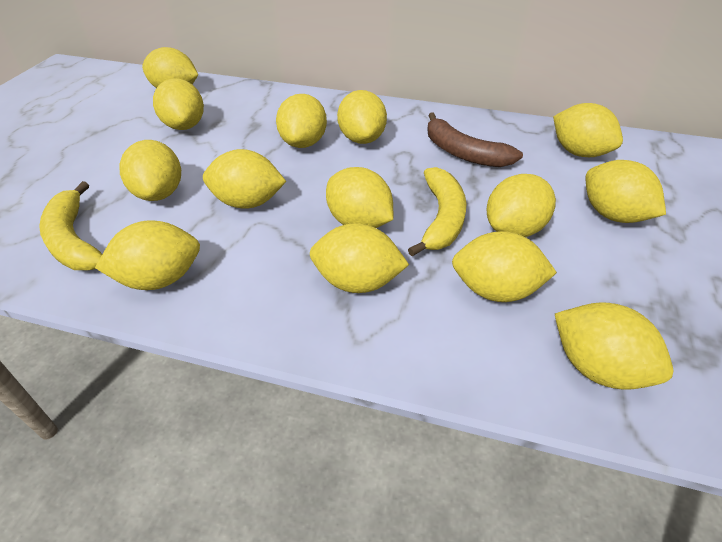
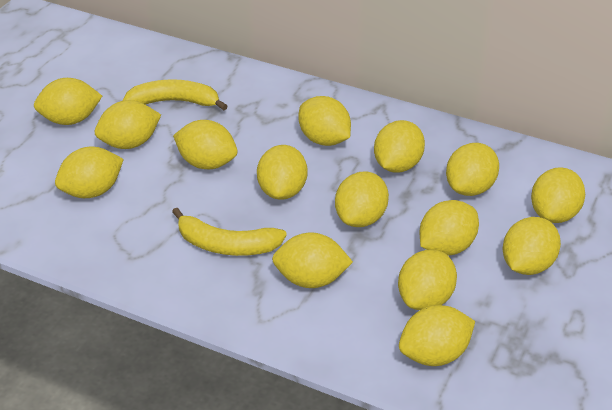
brown banana: [427,113,523,167] = 1 -> none = 0
yellow lemon: [95,221,200,290] [119,140,181,201] [142,47,198,88] [153,78,204,130] [203,149,286,209] [276,94,327,148] [310,223,409,293] [326,167,393,228] [337,90,387,144] [452,231,557,302] [487,174,556,237] [553,103,623,157] [555,302,673,390] [586,160,666,223] = 14 -> [34,78,102,125] [55,147,124,198] [95,100,161,149] [173,120,238,169] [257,145,307,200] [272,232,353,288] [299,96,351,146] [335,172,389,227] [374,120,425,173] [398,250,457,310] [399,305,475,366] [420,200,479,256] [446,143,499,196] [503,217,561,275] [531,167,585,223] = 15

